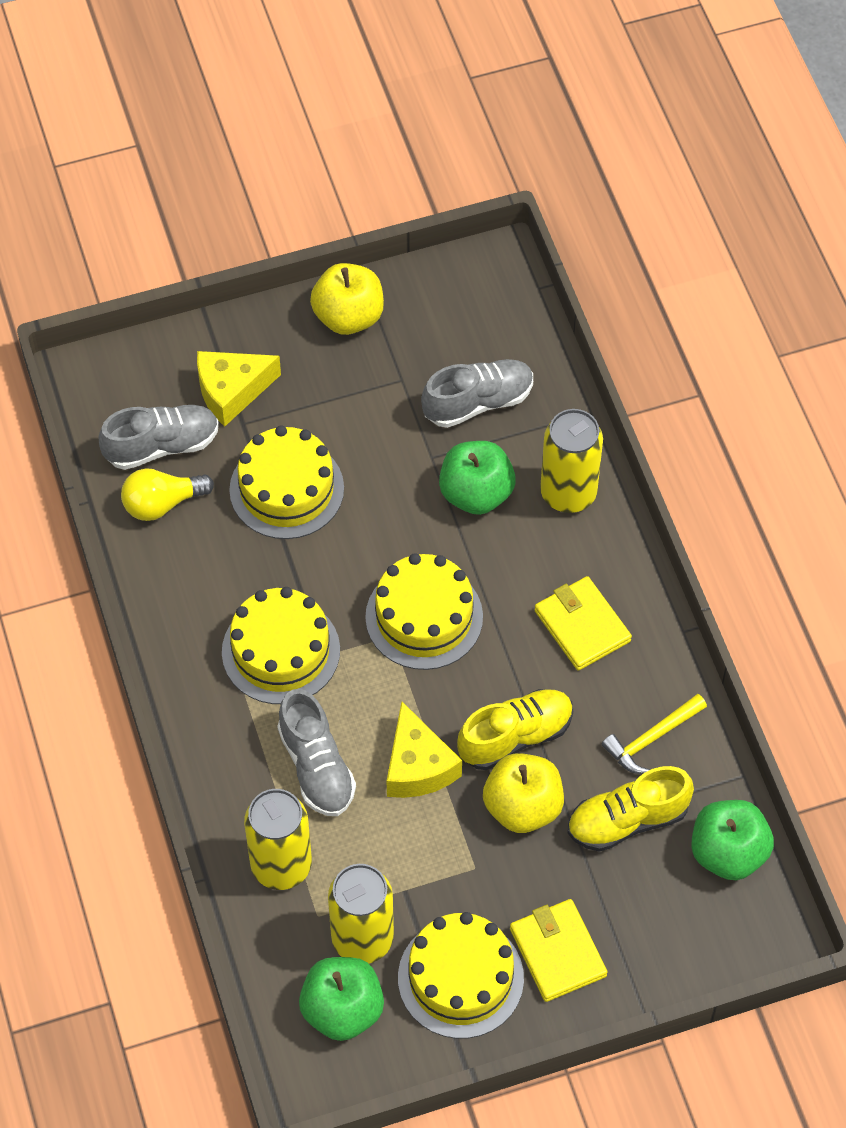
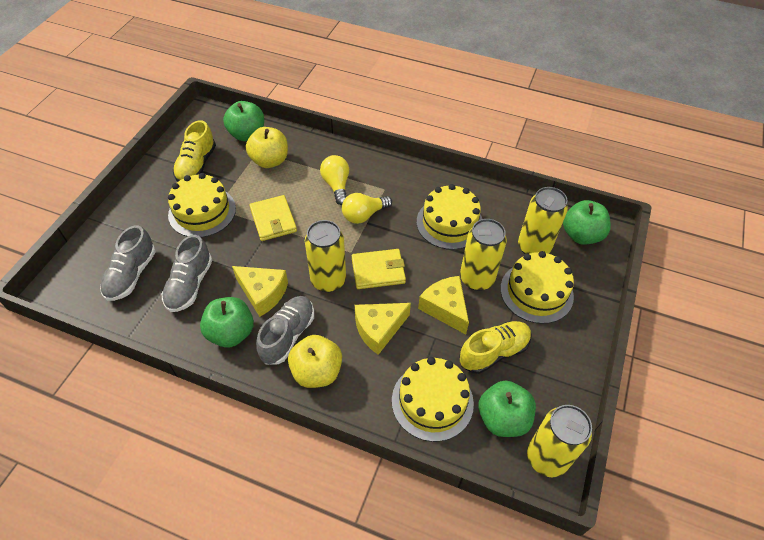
green apple: [299,957,384,1041] [439,441,516,515] [691,800,774,880] = 3 -> [200,297,254,348] [223,101,264,141] [479,381,536,437] [563,200,611,245] = 4
yellow can: [244,789,312,890] [328,864,394,964] [540,409,603,513] = 3 -> [305,220,346,292] [460,219,507,291] [518,187,568,254] [527,405,592,477] = 4
yellow cheese: [197,351,281,427] [387,702,462,798] = 2 -> [232,266,288,317] [355,303,411,355] [418,276,469,334] = 3
yellow hammer: [602,694,707,774] = 1 -> none = 0
yellow light bulb: [121,468,214,521] = 1 -> [320,155,349,205] [342,193,392,224] = 2

